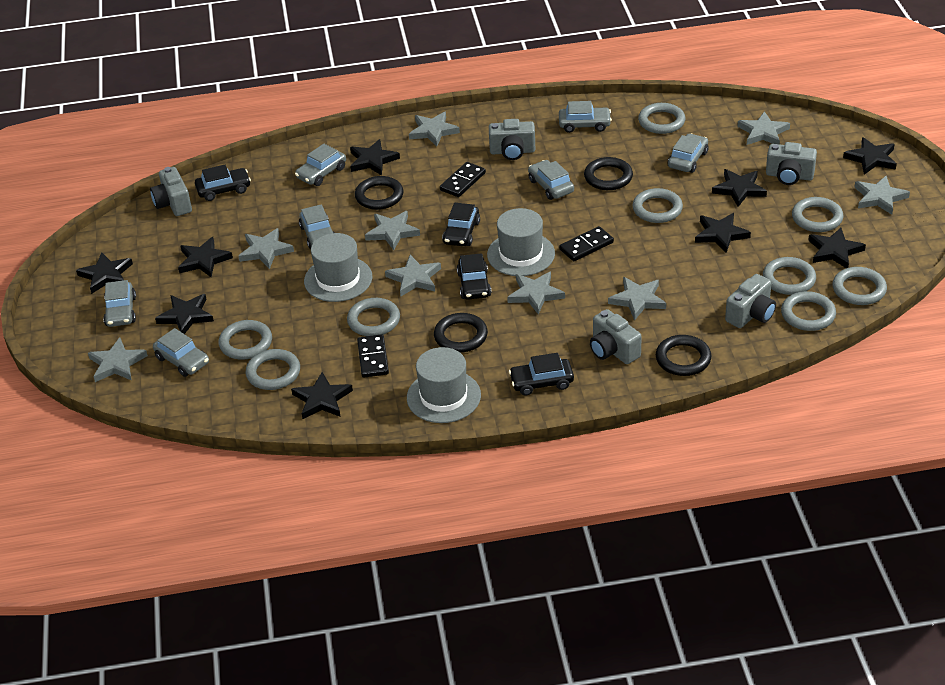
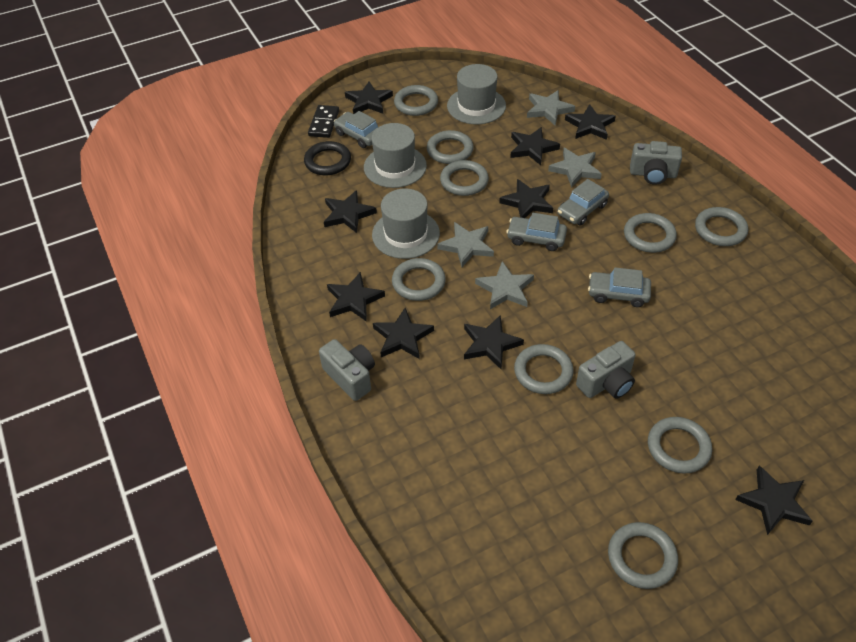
black car: [195,165,251,201] [442,203,480,246] [457,253,491,300] [509,353,574,396] = 4 -> none = 0
black domino: [357,334,389,378] [440,162,486,197] [559,226,614,261] = 3 -> [308,105,339,138] = 1
black ring: [355,176,403,210] [434,313,488,353] [584,157,633,190] [656,335,711,376] = 4 -> [304,141,351,175] = 1
grey camera: [150,167,192,216] [489,119,535,160] [590,309,642,364] [725,274,776,328] [766,142,817,185] = 5 -> [319,339,375,401] [576,341,635,399] [630,141,682,185] = 3
grey car: [103,280,136,327] [153,328,209,377] [295,144,346,186] [299,204,335,249] [528,160,574,200] [559,101,612,133] [668,133,709,173] = 7 -> [334,111,378,148] [506,213,567,251] [557,179,609,226] [588,267,651,307] = 4
grey star: [88,337,148,382] [238,228,294,269] [365,211,420,250] [385,255,441,297] [409,112,460,147] [507,271,565,314] [608,277,666,321] [738,111,790,145] [854,176,910,215] = 9 -> [437,222,494,267] [475,261,534,309] [527,90,575,125] [548,148,602,188] = 4

